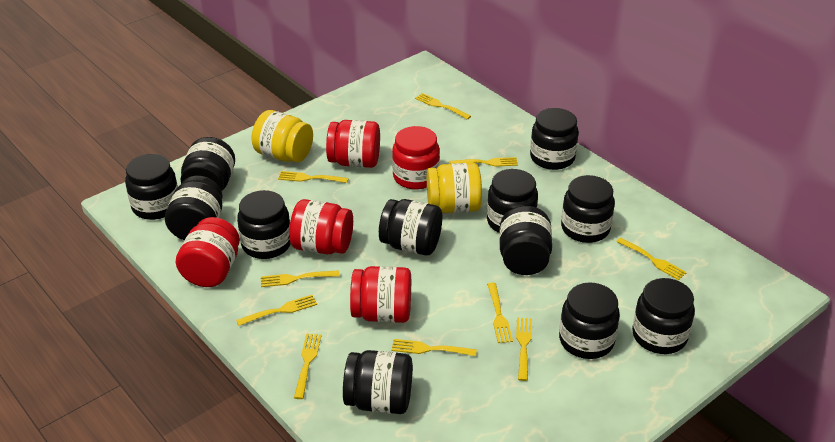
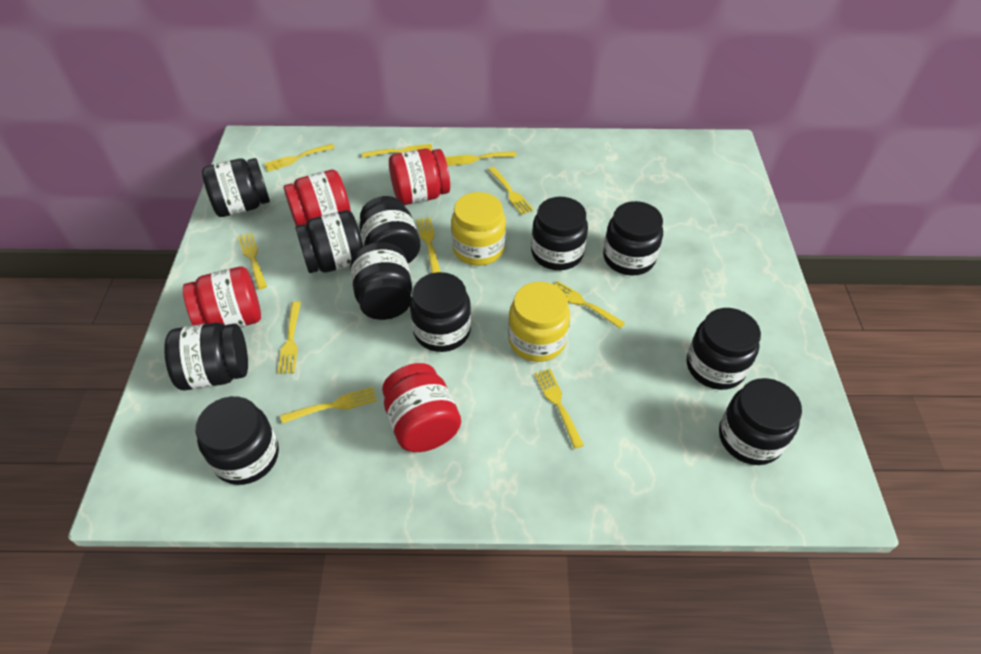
black jar: [125,154,178,220] [165,176,223,240] [180,137,235,191] [237,190,291,259] [343,350,413,414] [379,199,442,255] [487,169,538,233] [499,206,552,275] [530,108,579,170] [559,282,620,359] [561,175,615,243] [632,278,695,354] = 12 -> [164,323,248,390] [196,396,279,485] [202,158,270,217] [295,210,363,273] [350,242,412,320] [359,196,421,264] [410,272,471,352] [531,197,588,270] [603,201,663,276] [687,308,761,390] [719,378,802,465] = 11
red jar: [176,217,240,287] [289,199,353,254] [326,120,380,168] [350,266,411,323] [392,126,440,190] = 5 -> [183,266,261,328] [284,170,351,226] [382,363,461,452] [389,149,450,205] = 4

